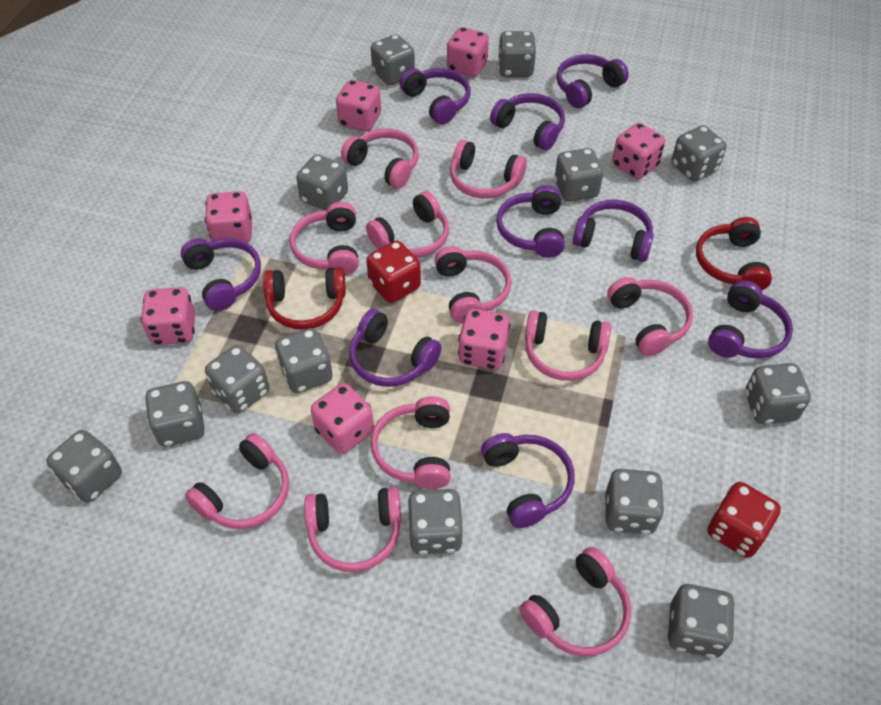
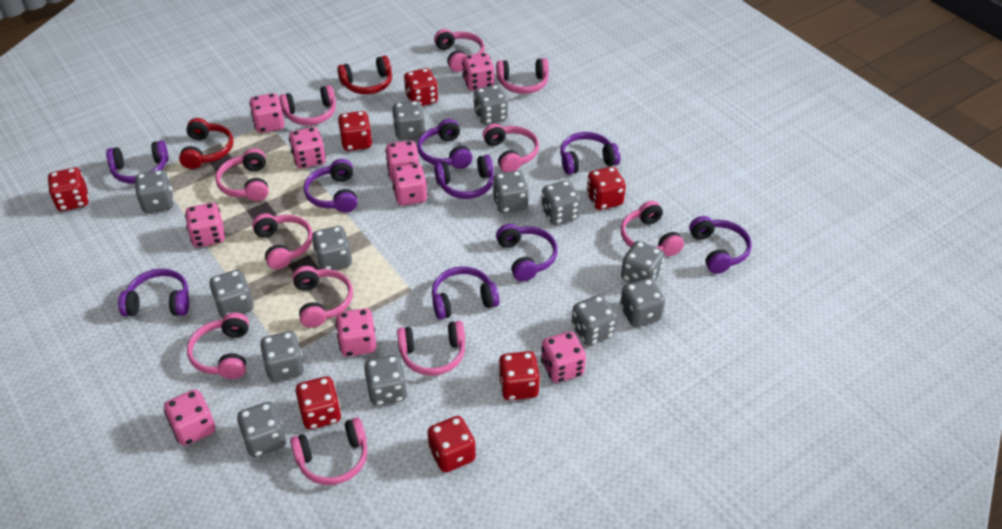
pink dice: [141,287,195,345] [205,191,252,243] [311,383,374,454] [336,80,381,132] [447,27,489,77] [458,309,510,370] [612,123,665,179] = 7 -> [164,389,215,446] [185,203,225,247] [249,93,285,133] [289,127,326,169] [336,308,377,356] [386,141,419,180] [392,163,428,206] [462,53,495,91] [541,332,586,383] = 9
red dice: [366,241,421,303] [708,482,781,558] = 2 -> [48,168,89,211] [296,376,342,429] [338,111,372,151] [404,68,438,106] [428,416,476,473] [498,351,540,400] [586,167,626,210] = 7

